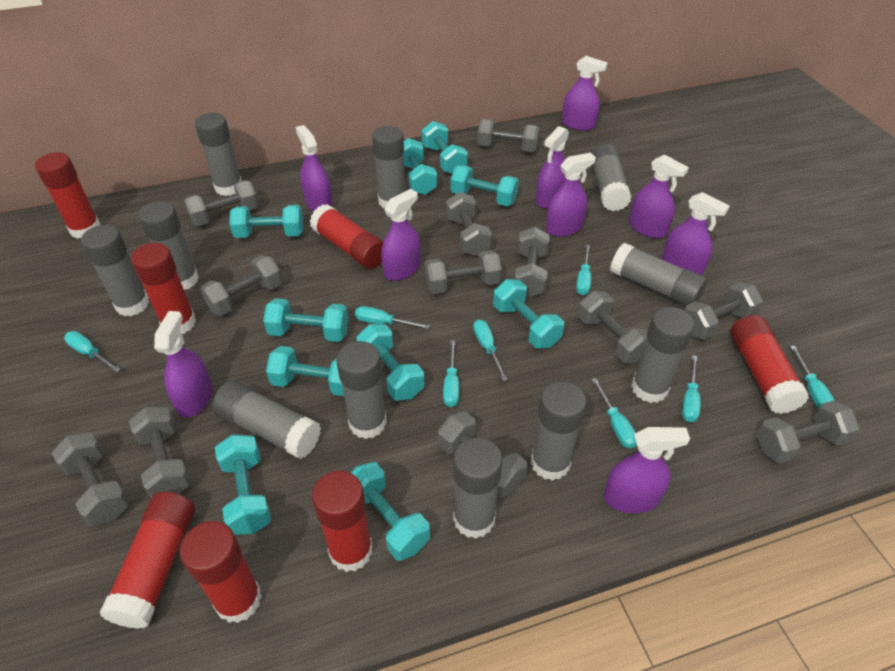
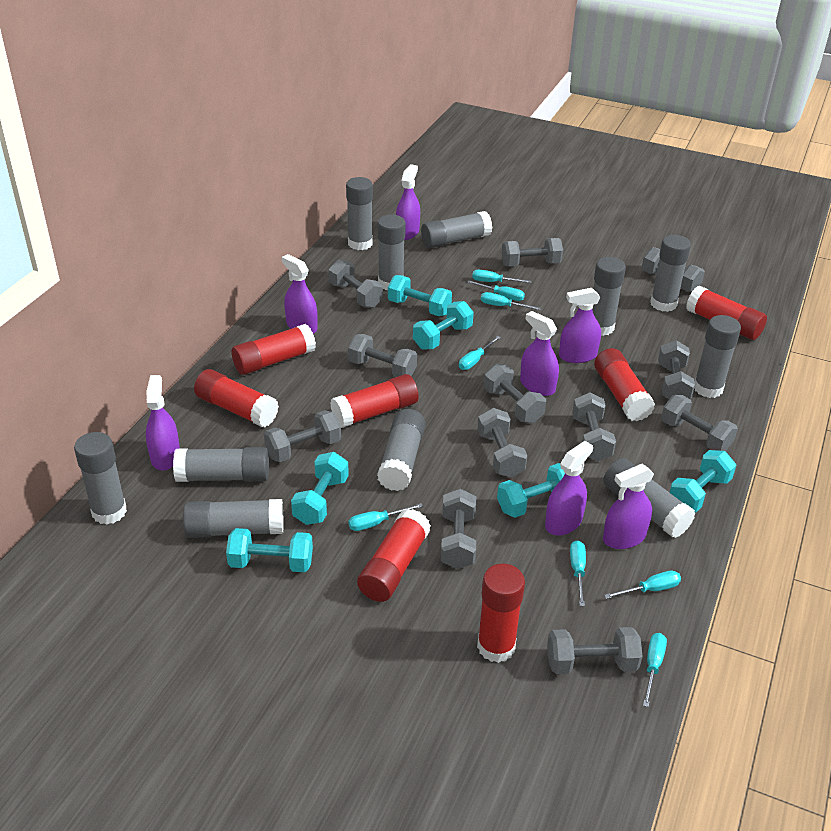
purple spray bottle: [154,311,212,418] [296,125,333,211] [381,189,421,281] [536,126,569,208] [546,153,596,237] [562,56,608,131] [604,427,690,513] [629,154,689,238] [662,192,730,275] = 9 -> [146,375,180,471] [282,254,317,334] [396,164,420,240] [520,311,559,396] [545,441,593,535] [559,288,601,363] [603,464,654,549] = 7
turquoise dumbbell: [215,435,271,535] [229,205,303,238] [263,298,349,342] [266,346,344,396] [351,462,430,561] [356,324,424,401] [403,138,437,195] [421,121,468,174] [451,165,519,206] [493,279,564,348] = 10 -> [226,528,313,572] [291,452,349,525] [388,275,452,316] [413,301,474,349] [497,463,565,518] [669,450,736,513] = 6

